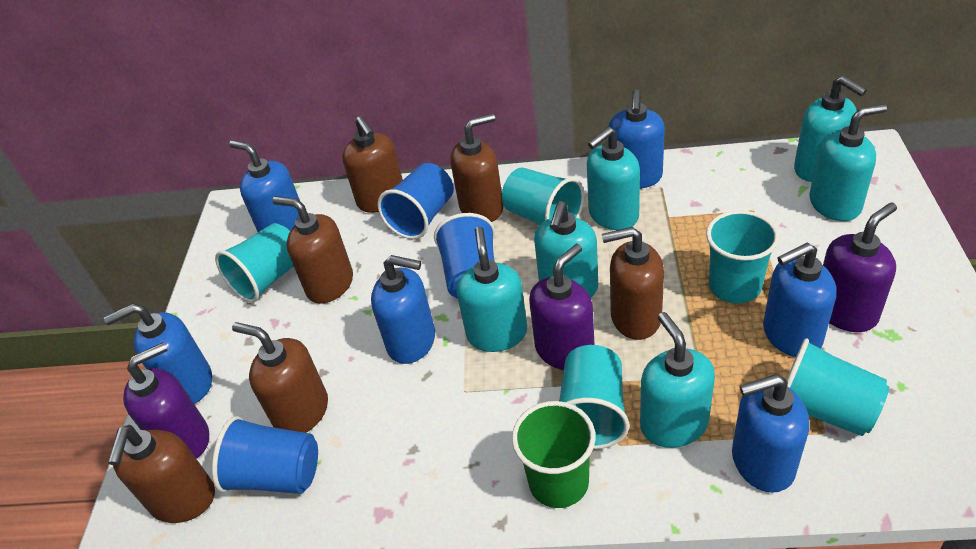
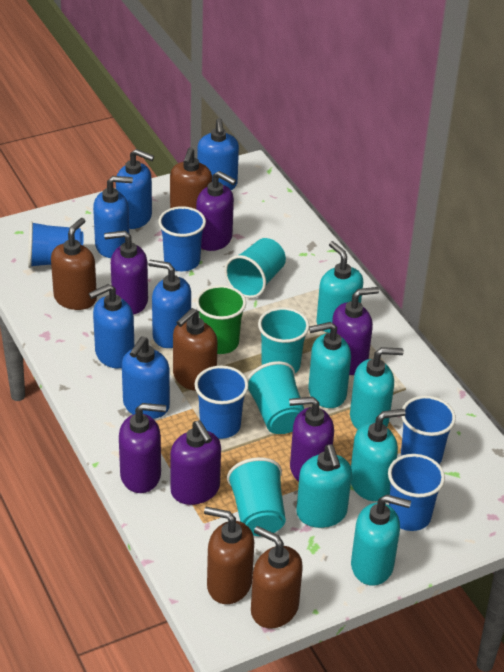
blue cup: [212,416,318,494] [377,163,454,240] [434,213,495,299] = 3 -> [28,221,83,268] [158,206,206,271] [195,366,249,439] [388,454,445,531] [401,396,456,464] = 5
brown soap dispenser: [108,425,215,523] [232,322,328,433] [273,196,353,304] [342,116,403,213] [450,113,504,222] [602,227,664,340] = 6 -> [51,218,97,310] [170,147,212,209] [173,308,218,391] [204,507,254,604] [251,526,303,628] = 5
purple soap dispenser: [123,342,209,459] [529,244,594,370] [823,202,897,332] = 3 -> [104,231,148,315] [119,403,166,493] [170,420,221,505] [196,171,236,251] [289,397,334,482] [332,287,379,375] = 6
turquoise cup: [215,223,294,303] [502,167,584,225] [559,345,629,449] [706,210,779,304] [786,338,889,436] = 5 -> [224,238,286,298] [227,457,286,536] [247,361,304,434] [258,307,309,373] = 4

